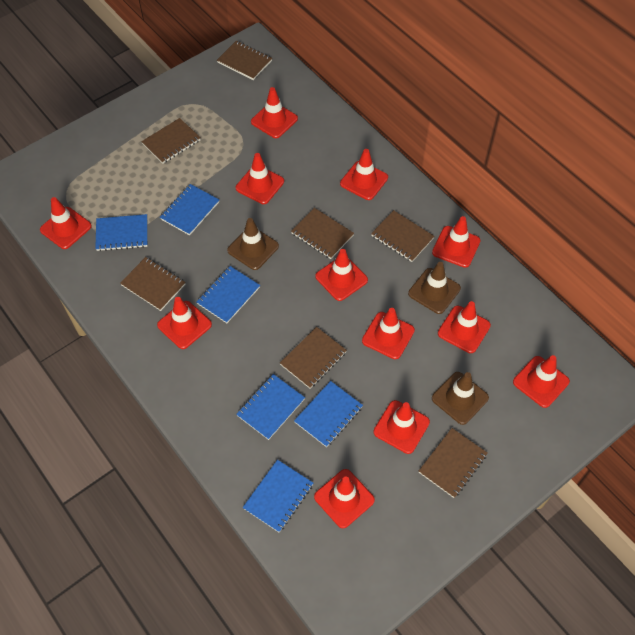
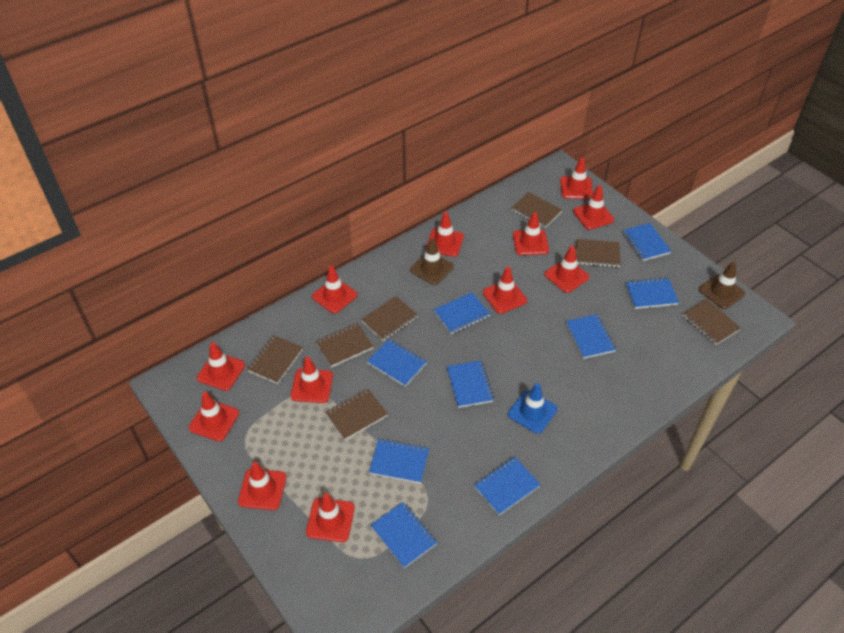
blue notebook: [95,214,148,251] [160,184,219,235] [197,266,260,323] [236,374,305,440] [243,460,313,532] [294,381,363,447] = 6 -> [367,339,427,387] [369,439,429,484] [371,502,437,568] [434,292,490,334] [447,361,494,408] [474,457,541,515] [566,314,616,359] [622,223,672,261] [625,277,679,309] = 9
blue traffic cone: none = 0 -> [508,383,558,434] = 1
brown traffic cone: [227,218,279,270] [408,262,461,314] [432,372,489,425] = 3 -> [410,238,454,285] [699,261,745,309] = 2

